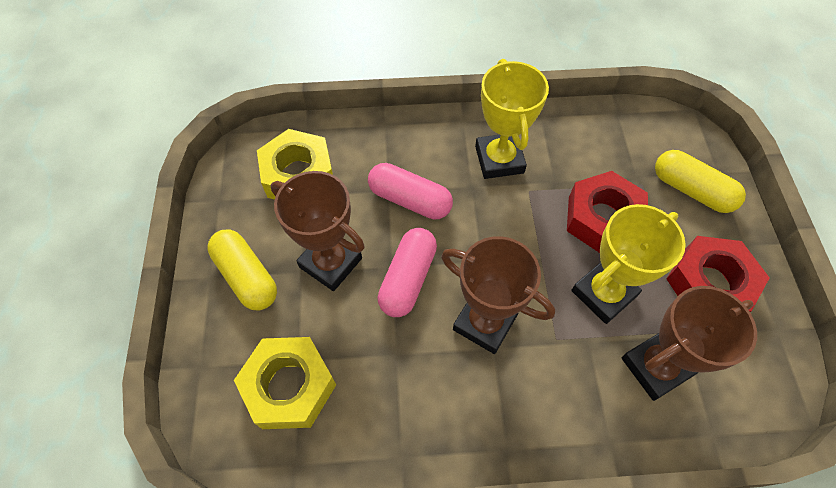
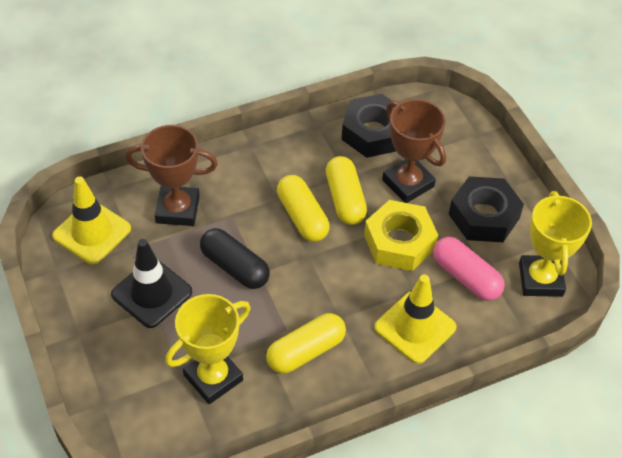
black capsule: none = 0 -> [200,228,270,289] = 1
black nut: none = 0 -> [342,94,396,158] [449,176,524,242] = 2
black traffic cone: none = 0 -> [111,239,192,328] = 1
brown trophy: [271,171,365,291] [441,236,555,354] [622,286,757,401] = 3 -> [125,125,218,226] [382,99,446,203] = 2
pink capsule: [368,163,453,220] [377,228,437,317] = 2 -> [433,237,505,301] = 1
red nut: [567,171,648,253] [667,236,769,312] = 2 -> none = 0
yellow capsule: [208,230,277,310] [655,150,746,213] = 2 -> [266,313,346,374] [277,175,330,242] [326,156,367,225] = 3
yellow nut: [234,337,336,429] [257,129,333,200] = 2 -> [364,200,438,271] = 1
yellow traffic cone: none = 0 -> [52,176,131,264] [374,274,457,364] = 2

